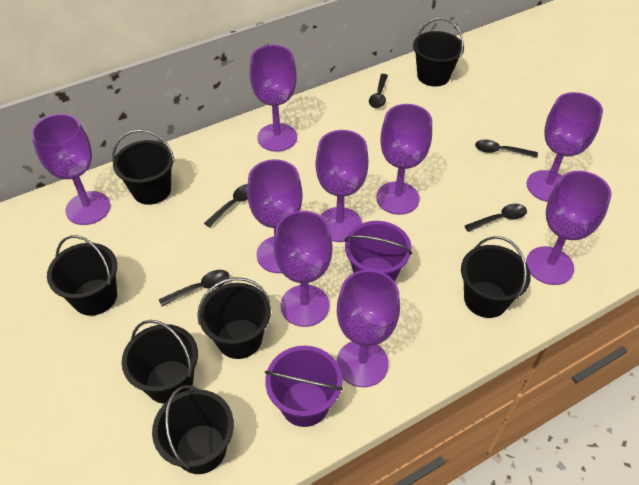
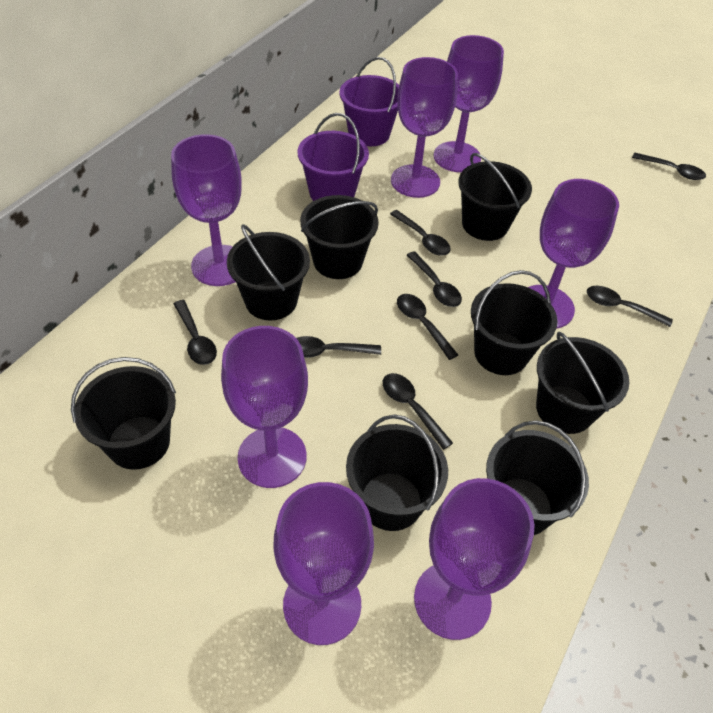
black bucket: [47,235,117,316] [112,129,175,205] [122,320,198,404] [152,385,234,474] [197,277,271,359] [413,18,464,86] [461,236,531,318] = 7 -> [71,357,176,470] [227,224,310,321] [300,195,379,279] [346,414,448,531] [458,153,532,241] [471,270,557,375] [486,420,589,535] [536,332,630,434] = 8
black spoon: [159,270,230,306] [204,184,248,228] [369,74,388,108] [465,204,527,232] [475,140,538,158] = 5 -> [174,300,217,365] [296,336,381,358] [383,373,453,450] [390,210,451,256] [397,294,458,360] [407,251,462,307] [587,286,673,327] [632,153,706,180] = 8
purple goblet: [31,114,111,225] [247,159,303,273] [250,45,297,152] [274,211,333,327] [316,130,369,242] [337,270,400,387] [376,104,432,215] [526,171,612,285] [527,92,603,202] = 9 -> [171,134,242,286] [221,326,308,488] [273,482,374,645] [391,57,458,198] [414,478,535,640] [434,35,504,172] [528,179,619,329] = 7

